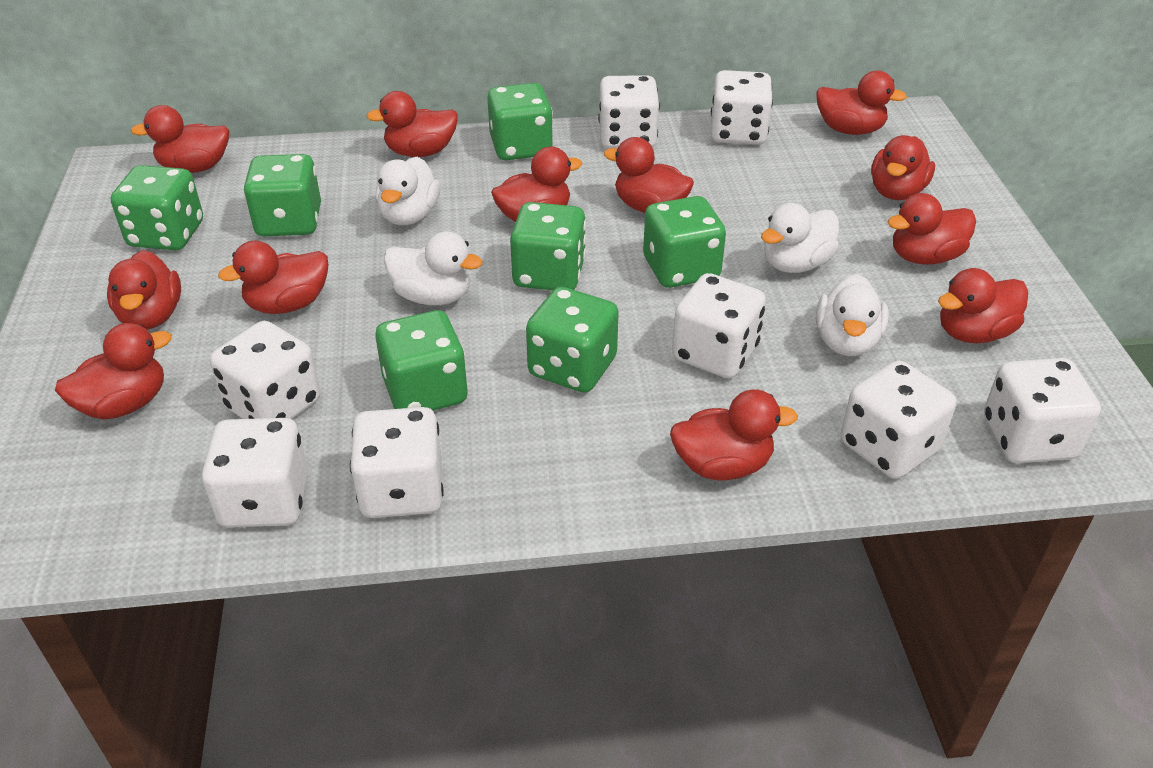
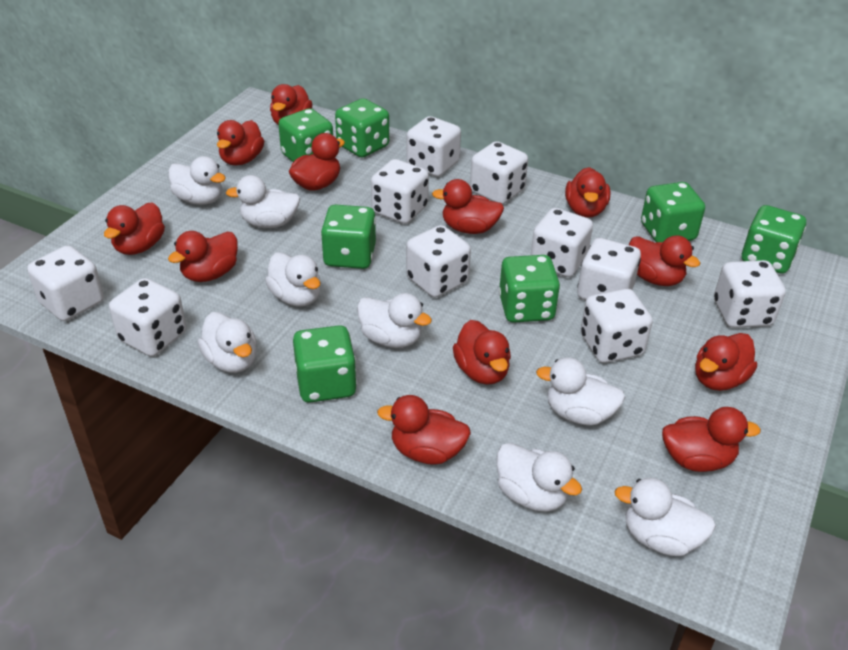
white dice: [202,418,308,528] [210,321,321,419] [350,407,443,518] [598,75,660,149] [672,273,766,378] [711,70,773,145] [841,360,956,479] [984,358,1101,463] = 8 -> [27,245,104,321] [109,278,186,357] [371,159,429,224] [406,116,461,177] [406,225,471,298] [470,141,528,204] [531,208,593,277] [577,238,641,300] [581,289,653,363] [714,260,786,328] = 10
white duck: [376,157,440,225] [384,231,482,305] [761,203,839,273] [816,274,889,356] = 4 -> [168,156,226,205] [198,312,257,373] [226,175,300,228] [265,252,321,306] [357,293,432,348] [496,443,582,512] [536,357,625,425] [614,478,716,556] = 8

